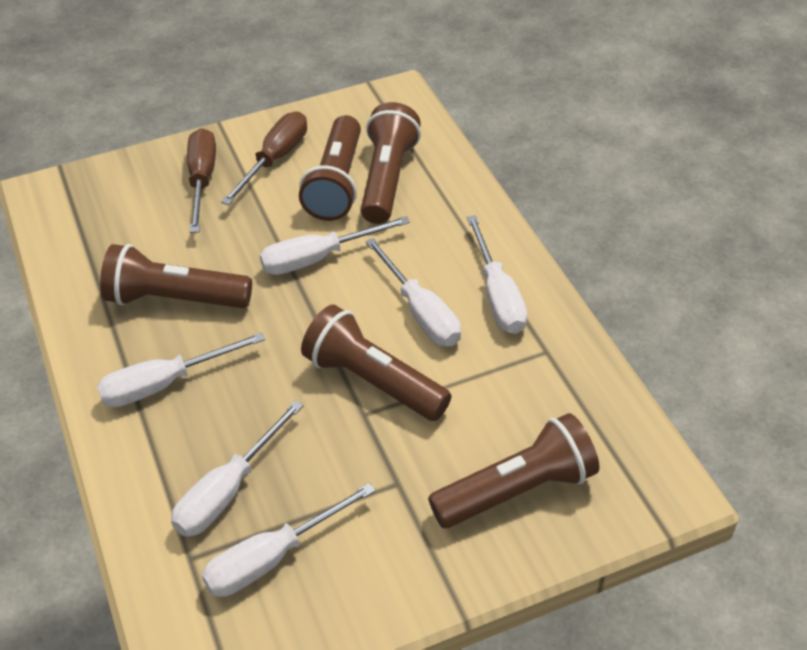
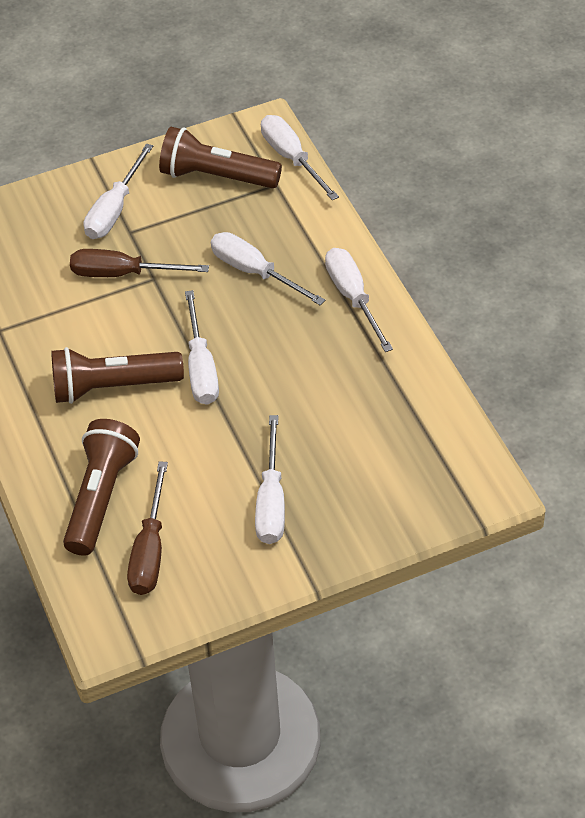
brown flashlight: [100,244,252,308] [299,115,361,221] [301,305,451,421] [361,102,421,224] [428,413,599,528] = 5 -> [51,347,184,404] [63,419,140,556] [159,127,282,188] = 3

